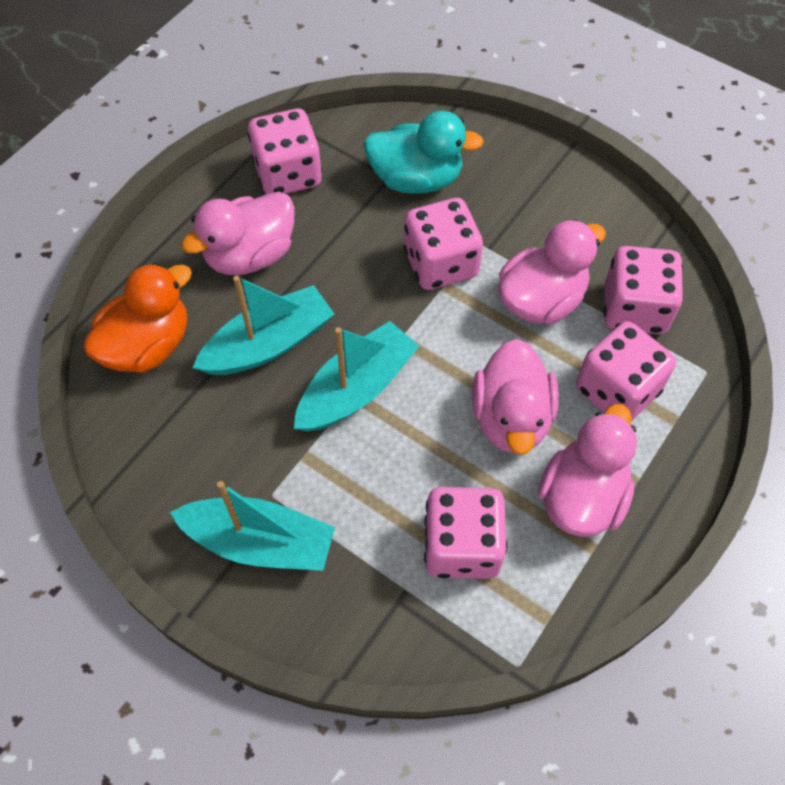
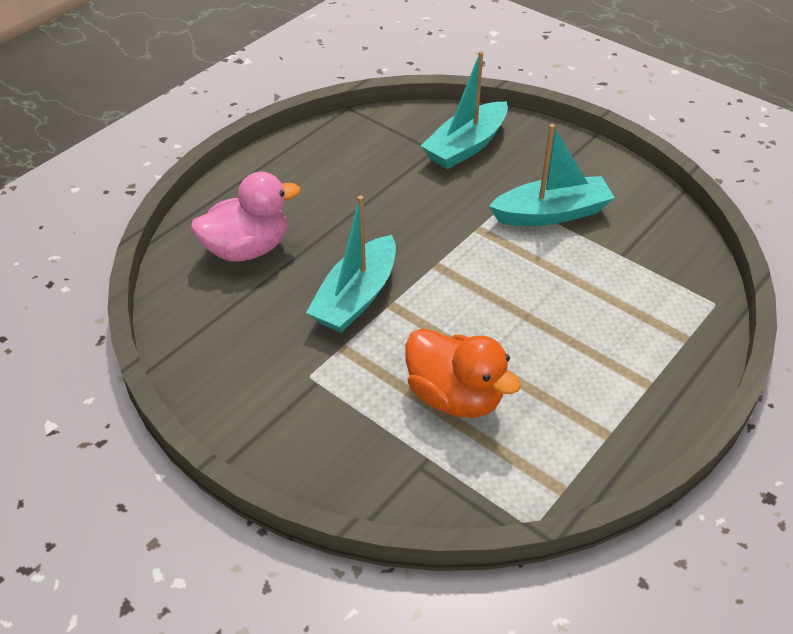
pink dice: [248,108,322,194] [404,198,483,290] [424,487,507,579] [576,321,676,421] [604,246,684,334] = 5 -> none = 0
pink duck: [181,192,295,275] [472,339,559,455] [498,219,606,325] [538,404,637,537] = 4 -> [191,172,300,262] = 1
turquoise duck: [364,111,484,193] = 1 -> none = 0

